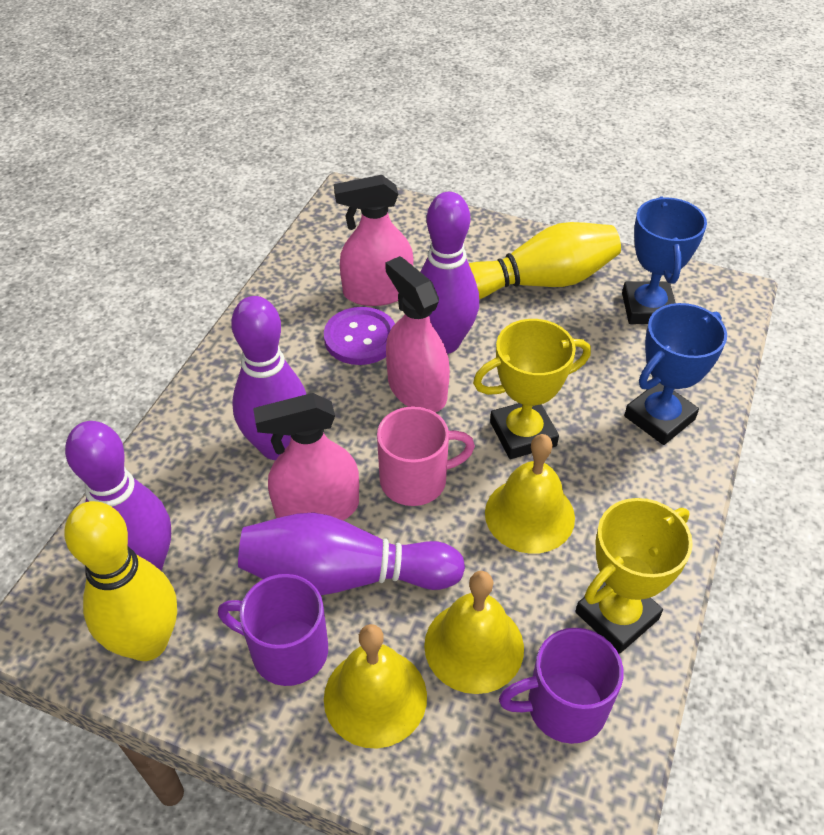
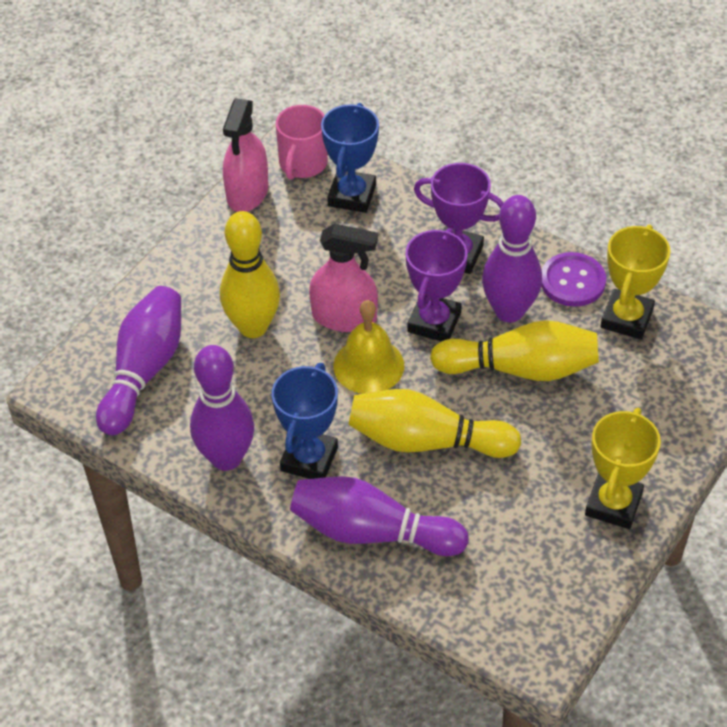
pink spray bottle: [253,393,359,520] [334,175,413,306] [385,256,450,412] = 3 -> [223,98,268,212] [309,224,378,332] = 2
purple mug: [218,574,328,686] [499,628,624,744] = 2 -> none = 0
purple trophy: none = 0 -> [406,228,468,341] [414,163,504,274] = 2
yellow bell: [324,624,427,748] [424,571,524,694] [485,434,575,554] = 3 -> [333,300,404,394] = 1
yellow bowling pin: [64,501,177,661] [469,222,621,299] = 2 -> [220,211,280,338] [348,389,521,458] [430,320,599,381] = 3

